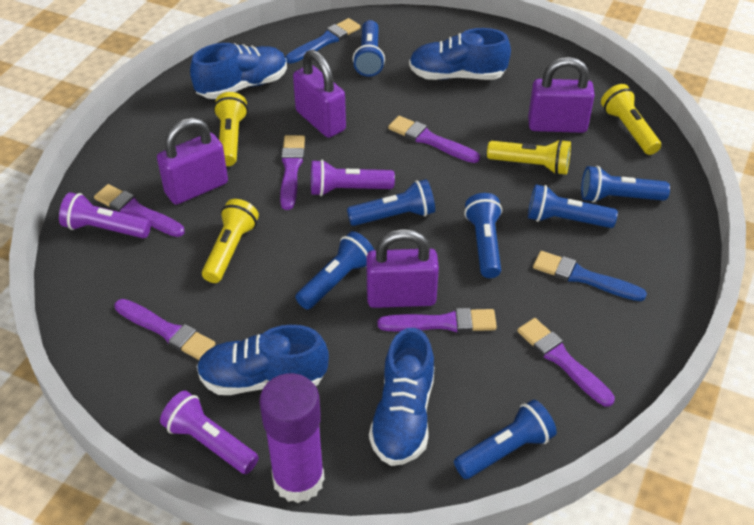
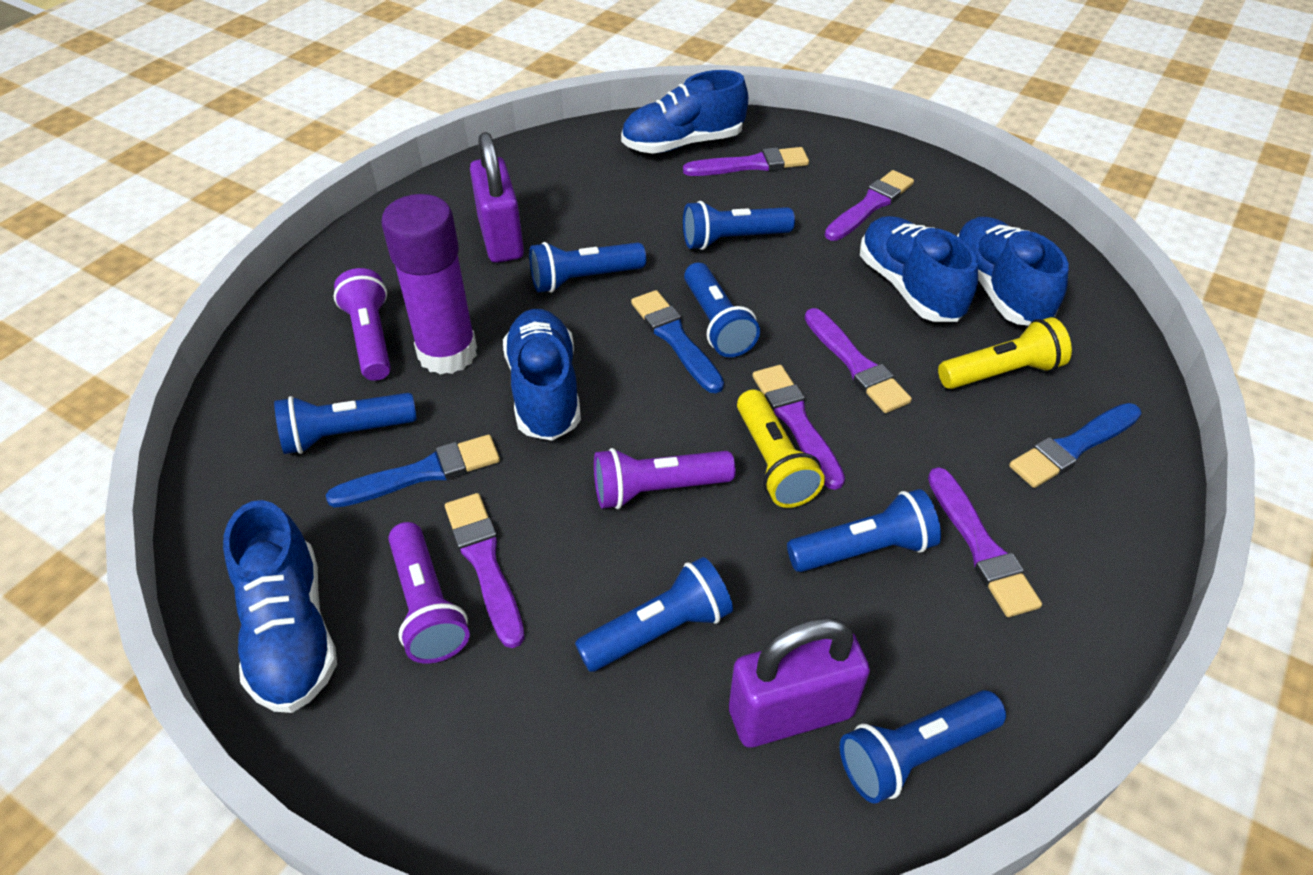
blue brush: [285,18,361,64] [533,251,647,301] = 2 -> [326,435,500,508] [631,290,724,393] [1009,403,1142,488] = 3
blue shoe: [190,43,287,99] [196,325,329,395] [369,328,434,466] [409,28,511,80] = 4 -> [223,500,337,713] [503,309,581,441] [621,70,748,154] [860,216,978,322] [957,217,1069,326] = 5
purple padlock: [157,118,228,205] [293,50,346,138] [366,229,439,308] [528,57,595,133] = 4 -> [470,132,524,263] [729,617,870,748] = 2
yellow flashlight: [202,199,259,283] [213,92,248,166] [487,139,571,175] [601,84,661,155] = 4 -> [737,390,825,508] [938,317,1072,389] = 2

